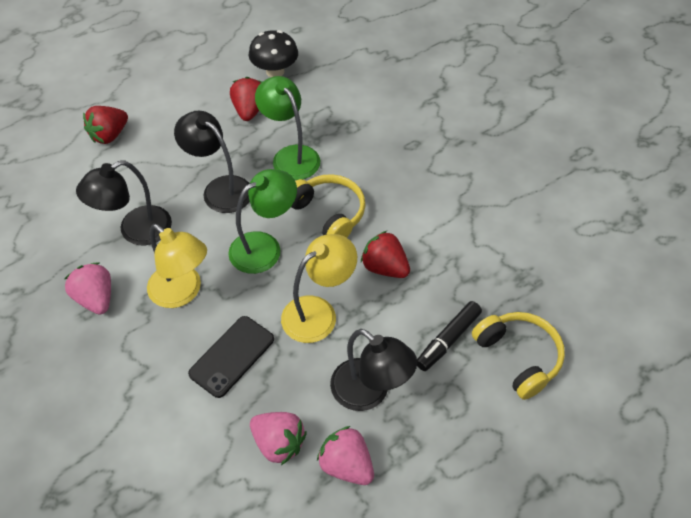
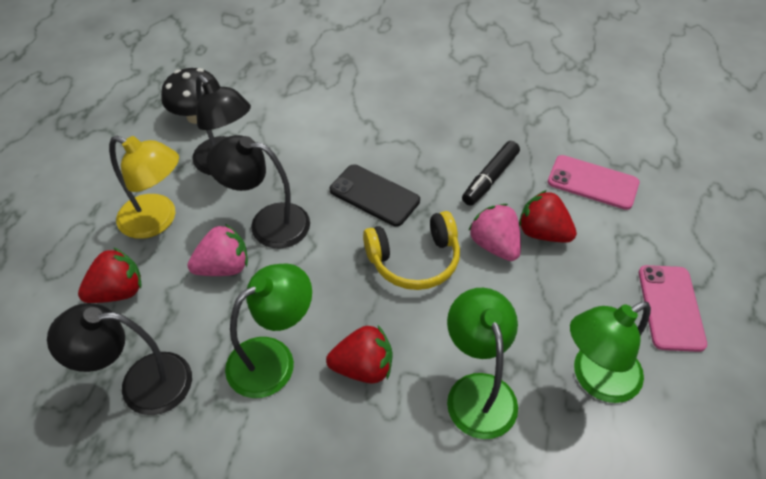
green lamp: [228,169,297,274] [255,76,320,180] = 2 -> [225,263,312,398] [447,288,518,439] [570,301,651,403] = 3
pink phone: none = 0 -> [548,155,639,210] [639,265,707,352] = 2
pink strawberry: [64,262,111,314] [250,412,307,465] [317,426,374,485] = 3 -> [187,224,248,276] [468,204,521,261] = 2
yellow headphones: [291,174,366,238] [472,312,565,400] = 2 -> [363,211,460,290] = 1
yellow lamp: [147,224,207,308] [281,234,357,343] = 2 -> [109,136,179,239] = 1

